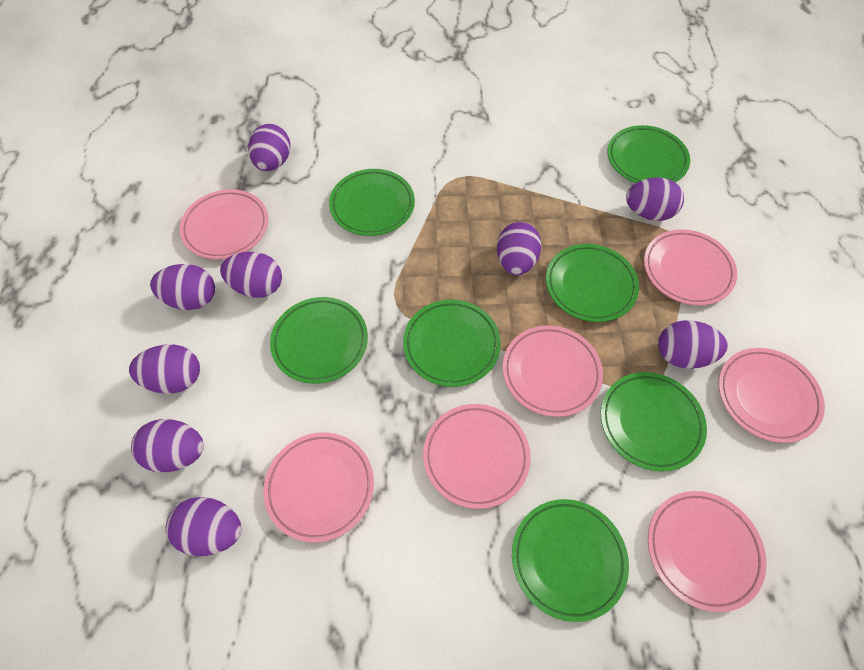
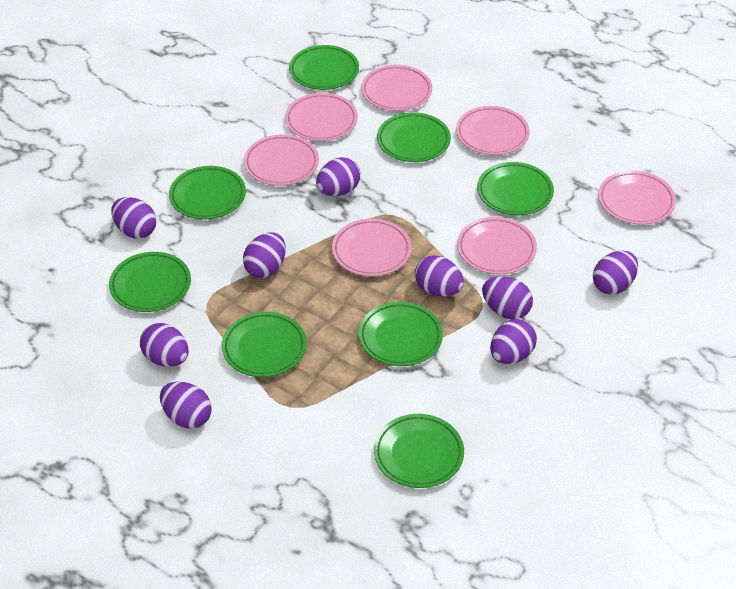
green plate: [270,297,368,384] [329,169,415,236] [403,300,501,387] [512,499,629,622] [546,244,639,322] [601,372,707,472] [607,125,690,183] = 7 -> [109,252,191,312] [169,166,246,220] [222,312,307,377] [289,45,359,90] [359,302,443,366] [374,414,464,488] [377,112,451,162] [477,162,554,215] = 8

